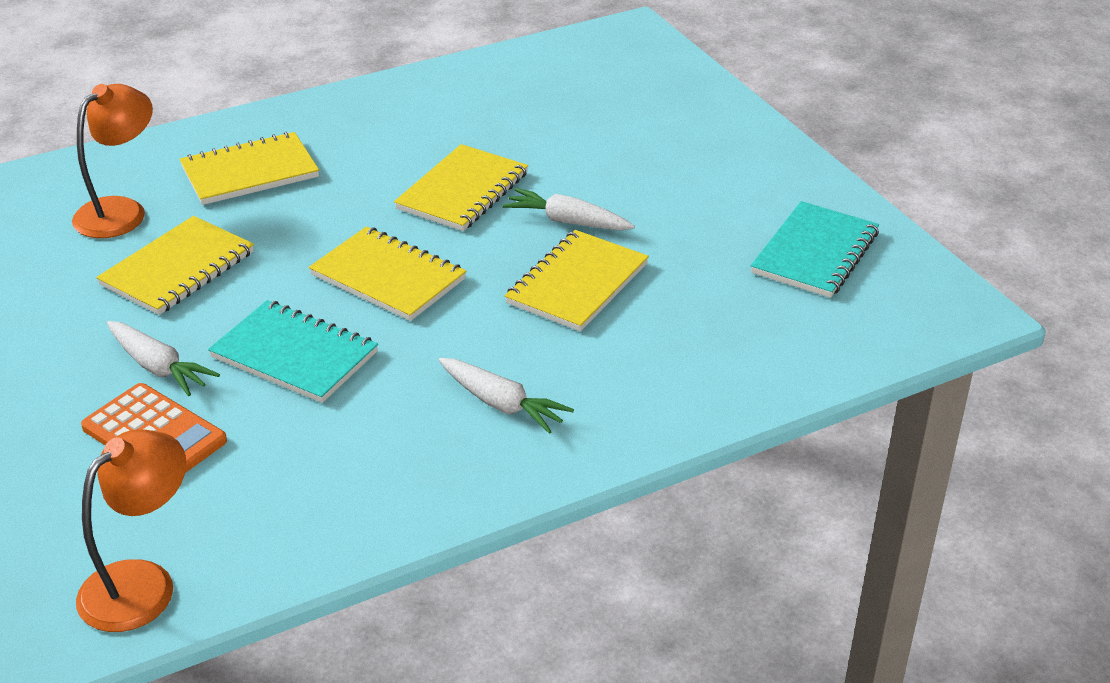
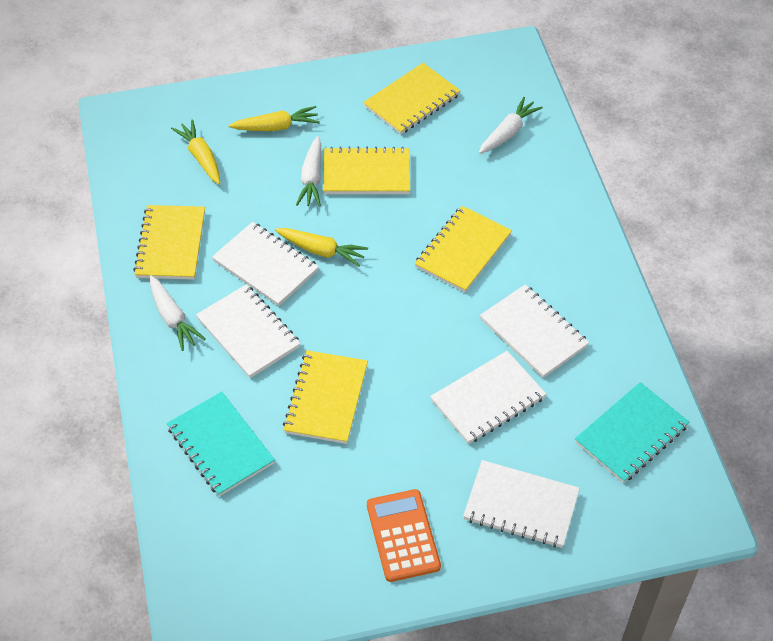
orange lamp: [72,84,153,238] [76,429,186,632] = 2 -> none = 0
white notebook: none = 0 -> [196,284,301,378] [212,222,319,306] [430,351,546,444] [463,460,580,548] [480,284,589,378] = 5
yellow carrot: none = 0 -> [171,119,220,184] [228,106,320,131] [275,228,368,267] = 3

